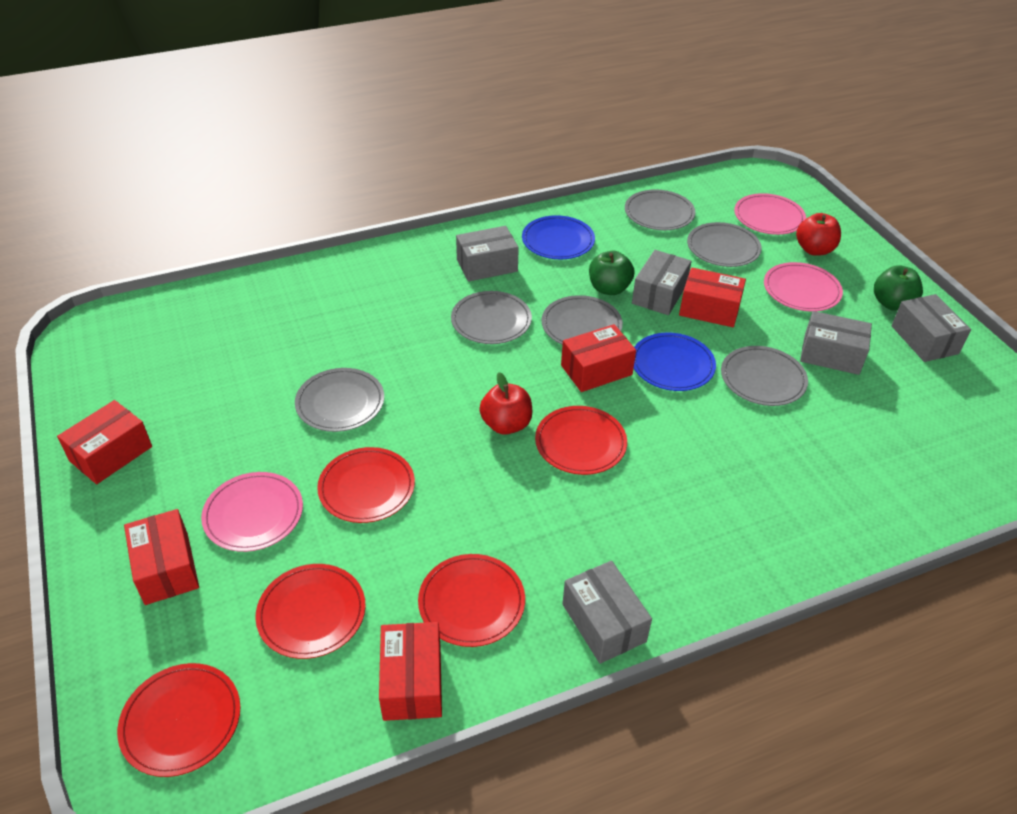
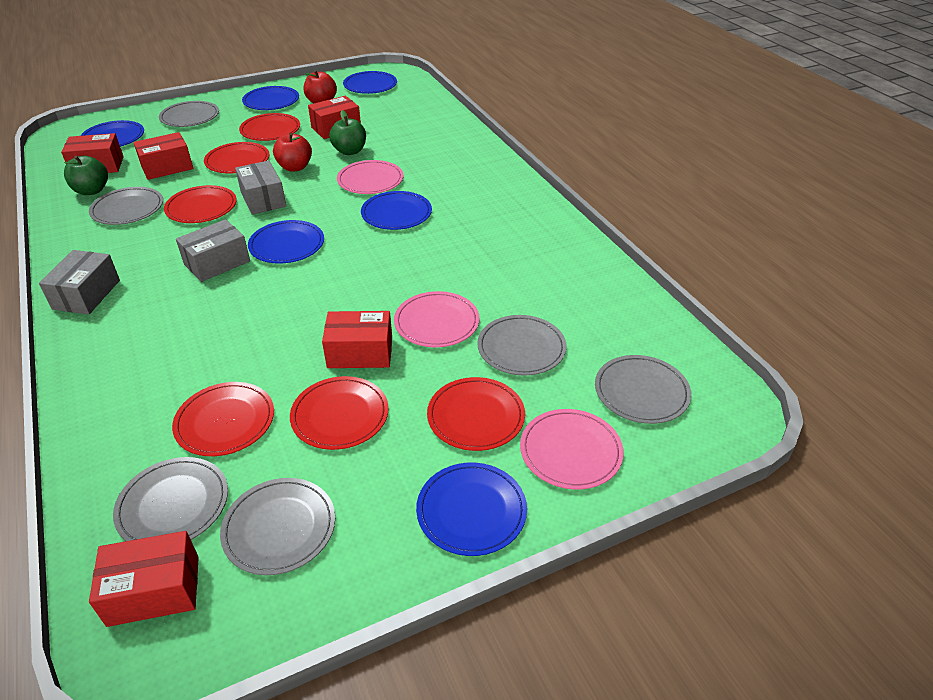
blue plate: [522,215,595,259] [634,332,716,391] = 2 -> [80,120,144,147] [242,86,299,110] [248,220,324,264] [343,71,397,94] [361,191,432,230] [416,463,527,556] = 6
grey box: [456,226,519,282] [562,561,652,664] [632,250,692,315] [800,311,872,375] [892,294,971,362] = 5 -> [39,250,120,315] [176,219,250,282] [235,160,286,215] = 3
red plate: [117,663,241,777] [255,564,366,659] [317,447,415,523] [418,554,525,647] [535,406,627,475] = 5 -> [164,185,237,223] [172,382,274,456] [204,142,270,174] [239,113,300,141] [290,376,389,450] [427,377,525,451] = 6

